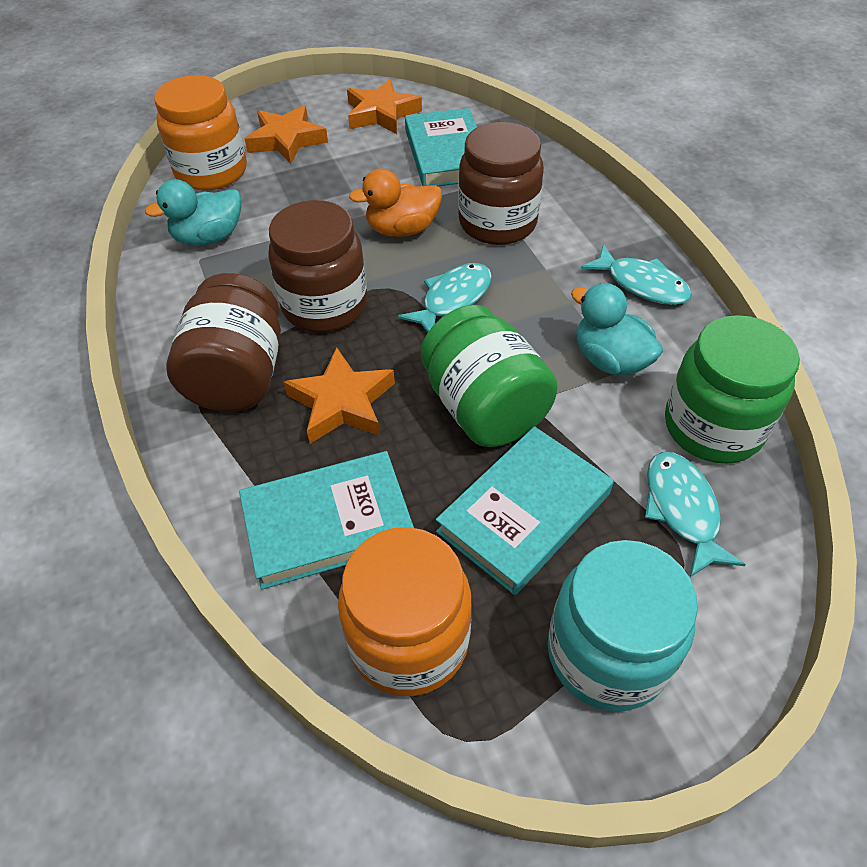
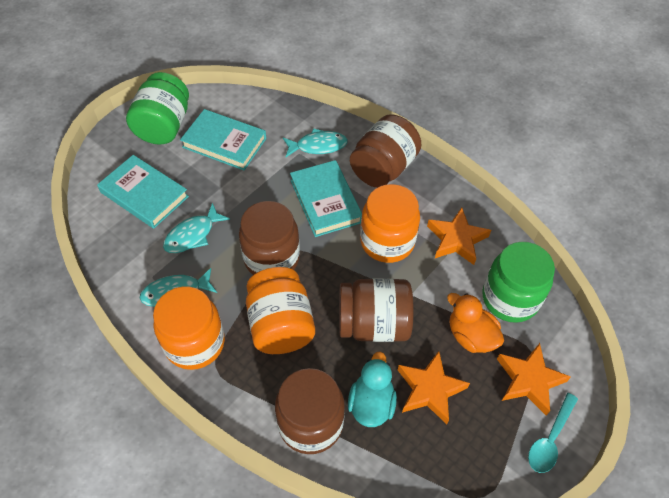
brown jar: [166,273,281,412] [268,200,367,332] [458,122,544,245] = 3 -> [239,201,300,275] [275,368,345,454] [339,279,414,342] [350,114,421,188] = 4
orange jar: [154,75,247,191] [338,527,472,696] = 2 -> [153,287,225,370] [246,267,315,354] [360,184,420,263] = 3
turquoise duck: [145,179,241,246] [571,283,663,376] = 2 -> [348,352,397,427] = 1
turquoise jar: [548,540,698,711] = 1 -> none = 0
turquoise spoon: none = 0 -> [528,393,578,473] = 1

